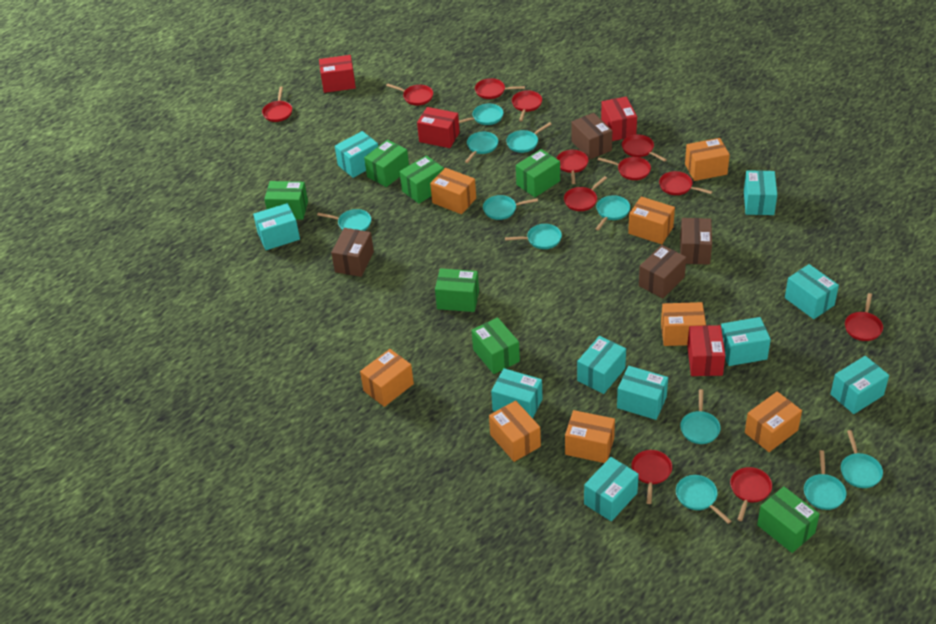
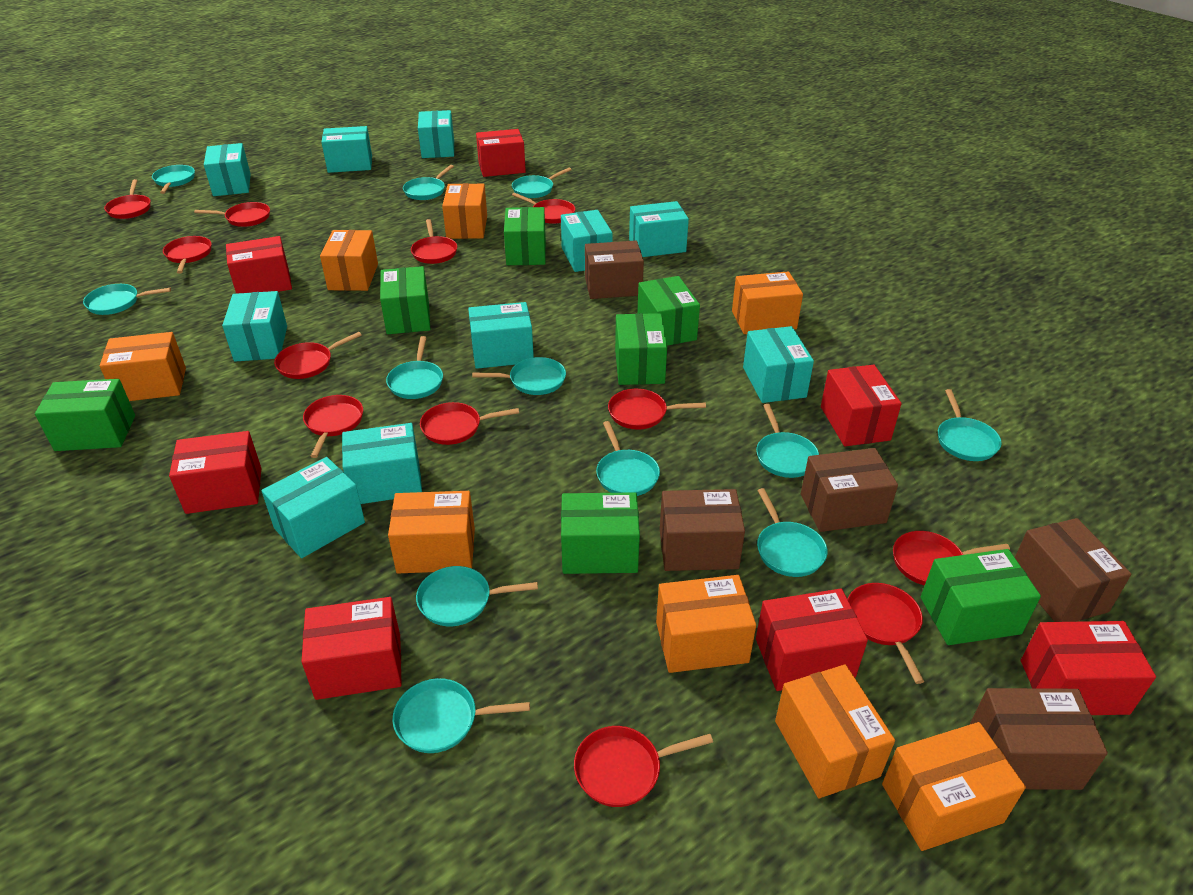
brown box: [331,228,374,277] [571,113,612,160] [639,245,686,298] [680,218,712,265] = 4 -> [585,241,644,299] [660,489,745,571] [801,448,898,532] [969,688,1108,790] [1015,518,1131,622] = 5
red box: [319,55,356,93] [417,107,460,148] [601,97,637,141] [687,325,726,376] = 4 -> [169,431,262,514] [226,236,292,294] [301,597,402,700] [476,129,526,177] [756,589,868,691] [821,365,901,446] [1021,621,1156,715] = 7
turquoise pan: [317,209,371,231] [459,104,504,125] [465,132,498,163] [483,195,538,220] [505,224,562,249] [506,122,552,153] [596,195,630,230] [676,475,731,524] [680,389,721,444] [804,450,846,510] [841,430,883,488] = 11 -> [83,284,171,315] [152,165,195,194] [386,336,443,399] [393,678,530,753] [403,165,454,200] [416,566,538,626] [472,357,566,395] [512,167,572,198] [596,421,660,496] [756,404,819,478] [757,488,828,577] [938,389,1002,461] = 12

